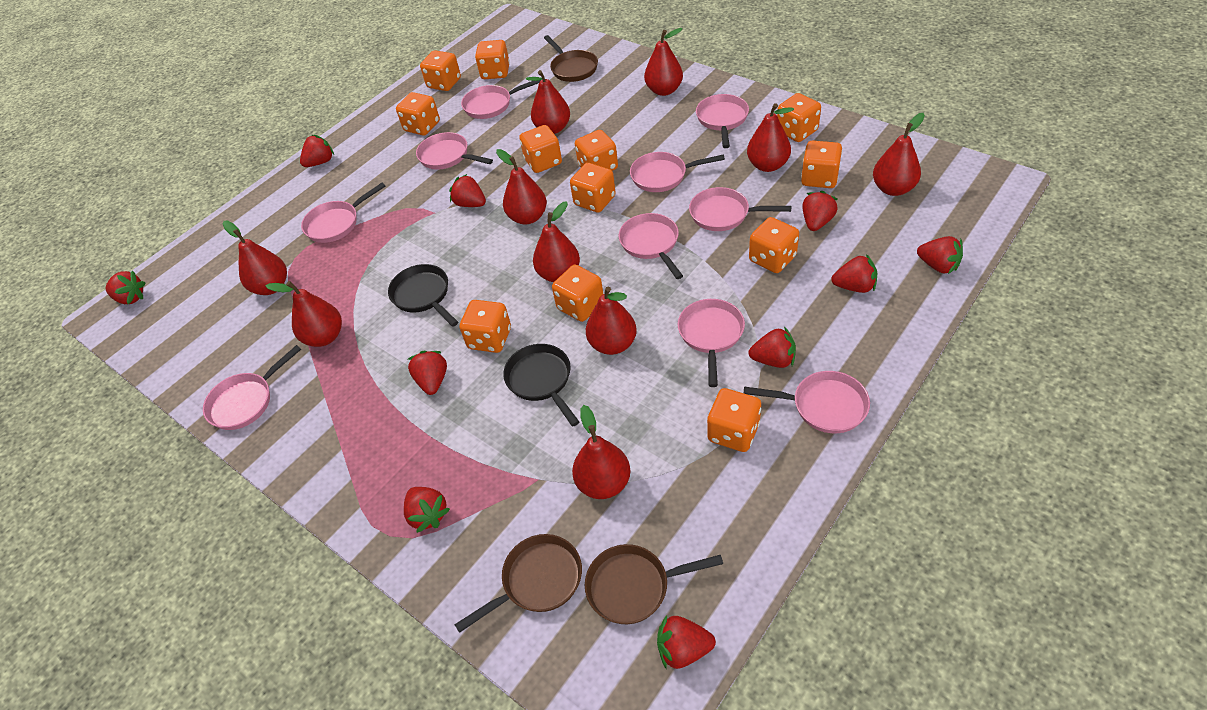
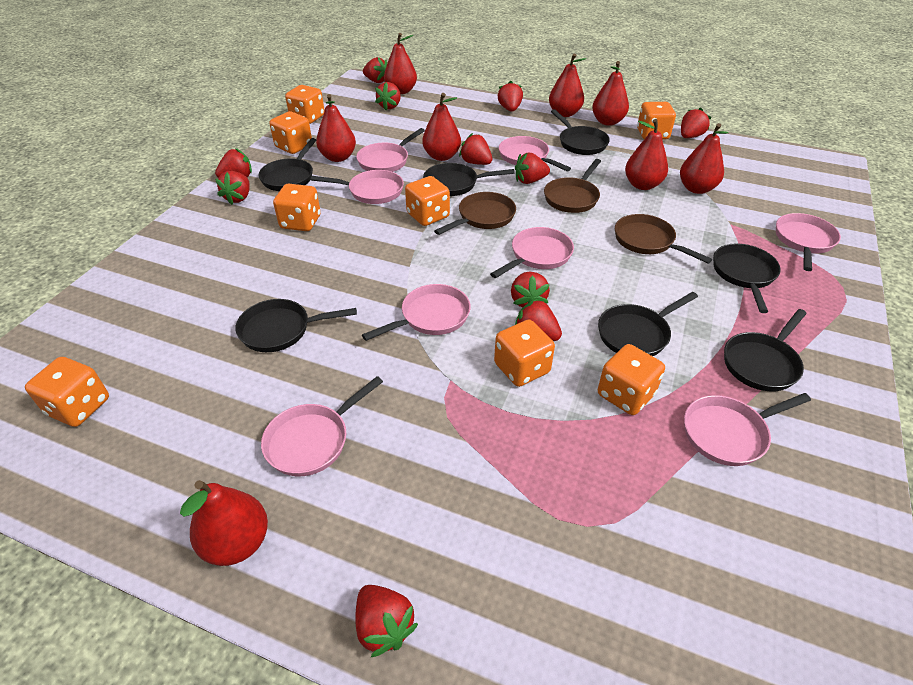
black pan: [388,264,458,327] [503,344,579,426] = 2 -> [235,299,357,352] [258,138,316,191] [423,163,515,196] [551,109,610,155] [598,292,698,356] [713,243,781,313] [724,309,807,391] = 7
orange dice: [396,92,440,135] [420,50,461,91] [460,300,511,353] [475,40,510,79] [519,125,562,173] [552,265,603,322] [570,163,616,213] [575,130,618,171] [707,388,761,452] [749,217,799,273] [777,93,821,142] [801,140,842,188] = 12 -> [25,357,109,427] [269,111,312,154] [273,184,321,231] [285,85,325,124] [405,176,450,226] [494,320,555,387] [598,344,665,415] [637,102,676,140] = 8
pink pan: [203,345,301,430] [301,183,385,243] [416,132,493,170] [461,80,541,119] [619,213,683,279] [630,152,725,192] [678,299,745,387] [689,187,791,231] [696,94,749,148] [744,371,870,433] = 10 -> [261,376,383,476] [311,170,404,204] [356,128,425,172] [362,284,471,341] [490,227,574,278] [499,136,571,171] [684,393,811,466] [776,213,841,271] = 8
red pear: [223,221,287,295] [266,281,342,347] [496,149,547,225] [526,70,570,134] [533,201,580,282] [572,405,630,499] [586,287,637,355] [644,28,683,96] [747,103,794,172] [873,113,925,196] = 10 -> [180,480,268,566] [316,94,356,162] [384,33,417,94] [422,93,461,161] [549,53,586,117] [592,61,629,126] [625,119,668,190] [680,123,729,194] = 8
red strawberry: [106,271,146,304] [300,135,334,167] [404,487,450,533] [408,351,447,395] [449,174,486,207] [657,615,716,669] [749,327,796,368] [802,191,838,231] [831,254,877,293] [917,236,963,274] = 10 -> [215,148,252,178] [215,171,250,205] [355,585,418,657] [363,57,387,83] [375,82,401,110] [459,133,492,165] [498,81,523,112] [511,272,550,308] [515,153,550,184] [515,298,562,341] [681,108,712,138] = 11

